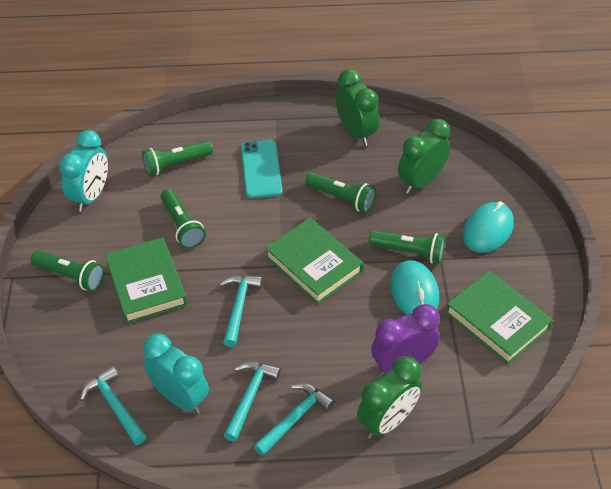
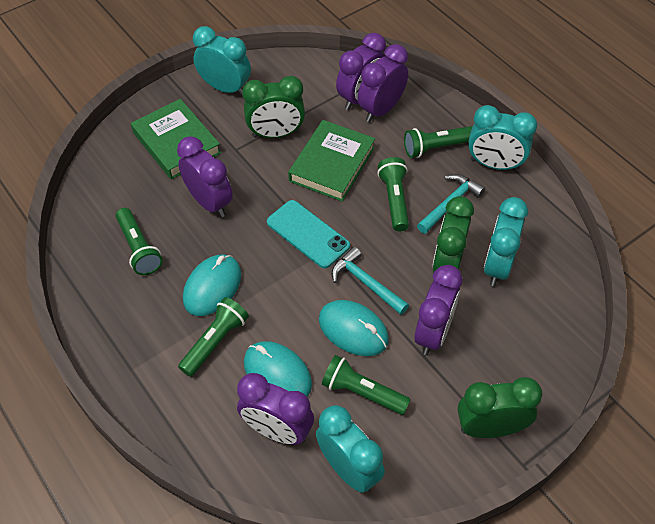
green book: [105,237,187,324] [265,218,363,304] [446,271,553,364] = 3 -> [131,99,221,179] [288,120,375,202] = 2
purple clock: [371,304,440,376] = 1 -> [177,136,233,217] [237,373,314,445] [336,33,386,110] [358,44,408,122] [414,265,462,355] = 5
turquoise clock: [59,130,108,212] [143,334,209,413] = 2 -> [193,26,251,96] [316,405,385,493] [468,105,537,170] [484,197,528,286] = 4
turquoise hammer: [80,366,146,445] [219,275,262,347] [224,361,281,441] [254,383,335,456] = 4 -> [332,247,409,315] [417,174,485,234] = 2
turquoise mouse: [390,260,439,315] [463,201,514,253] = 2 -> [183,255,241,316] [244,341,312,397] [319,300,389,356] = 3

